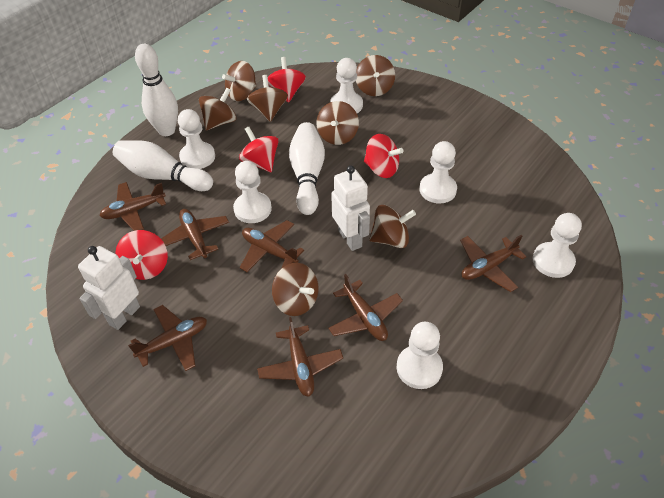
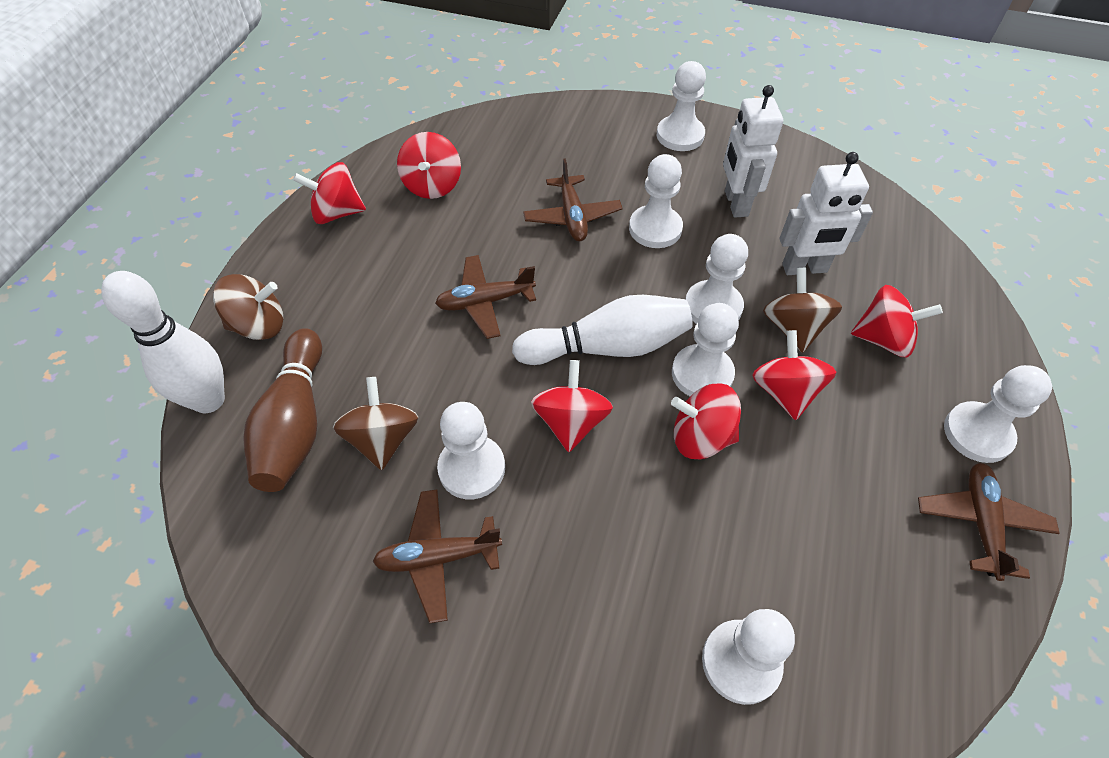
brown bowling pin: none = 0 -> [243,328,322,492] = 1
brown plane: [99,182,166,231] [128,305,207,371] [161,209,229,260] [240,220,304,272] [257,317,343,397] [328,274,403,341] [460,235,526,292] = 7 -> [372,489,502,623] [435,255,536,339] [523,158,623,241] [918,463,1060,581] = 4
brown spinning top: [199,88,237,130] [222,61,257,101] [247,75,288,122] [272,263,319,316] [317,101,359,145] [356,55,395,96] [369,205,416,248] = 7 -> [213,274,283,340] [333,377,418,470] [763,268,842,353] = 3
red spinning top: [115,230,168,280] [239,126,279,172] [267,57,306,103] [364,134,403,178] = 4 -> [293,162,366,224] [397,132,461,199] [531,360,613,452] [671,383,741,459] [752,330,836,420] [851,285,943,358] = 6
white bowling pin: [113,140,213,191] [135,44,178,136] [289,122,325,215] = 3 -> [101,271,225,413] [512,295,693,365] = 2
white pawn: [178,109,215,169] [233,161,272,223] [330,58,363,113] [397,322,443,389] [419,141,457,203] [533,213,582,278] = 6 -> [437,402,505,499] [629,154,683,248] [657,61,706,151] [672,303,739,396] [686,234,748,324] [702,609,795,705] [944,365,1052,463] = 7

